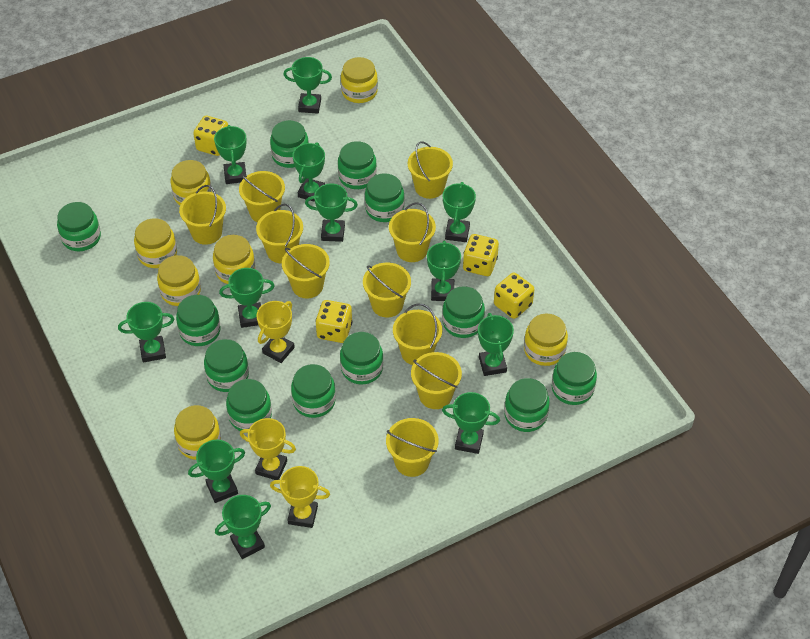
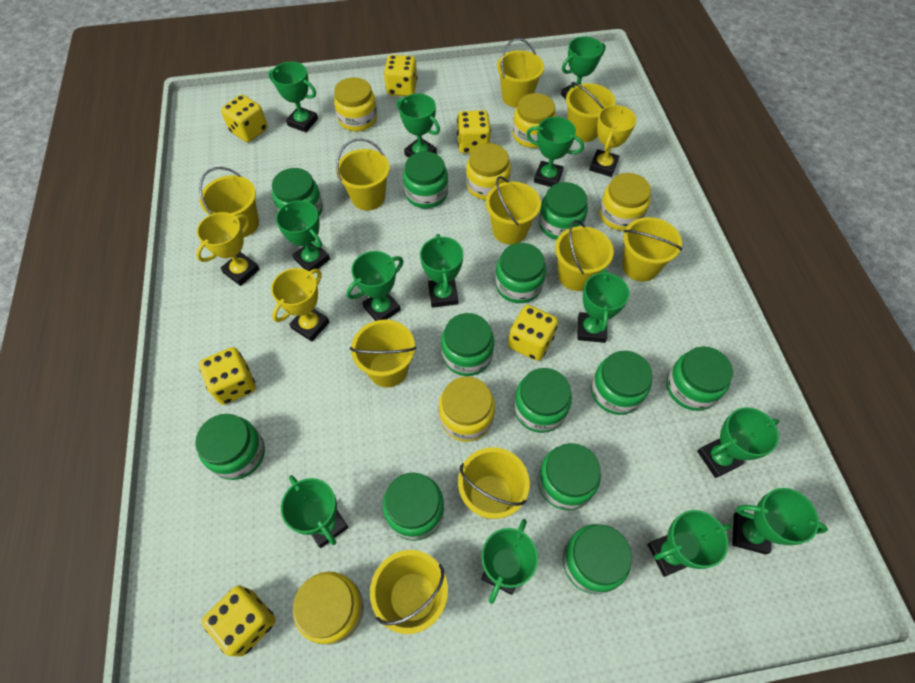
green trophy: [118,302,174,363] [188,440,245,503] [214,125,247,184] [215,495,271,559] [219,268,275,328] [283,57,332,114] [293,142,325,202] [305,184,358,242] [427,241,461,301] [442,392,500,454] [443,182,476,242] [478,313,514,376] = 12 -> [268,61,318,132] [276,200,330,271] [281,475,348,548] [346,251,404,321] [397,93,440,158] [420,234,463,308] [481,519,538,604] [526,117,584,187] [561,36,605,99] [578,269,629,343] [647,510,732,577] [697,407,779,478] [732,488,828,555] = 13
yellow dice: [193,116,228,156] [315,300,353,343] [463,234,499,276] [494,273,535,319] = 4 -> [199,347,256,405] [201,586,276,657] [221,94,268,142] [384,55,417,96] [457,110,491,154] [508,305,558,361] = 6
yellow jar: [134,218,177,268] [157,255,201,306] [171,160,212,205] [174,405,221,460] [213,235,255,284] [341,57,378,103] [524,314,568,366] = 7 -> [293,572,364,645] [334,77,377,131] [439,377,495,442] [466,143,511,200] [513,93,556,148] [599,173,651,231] = 6

